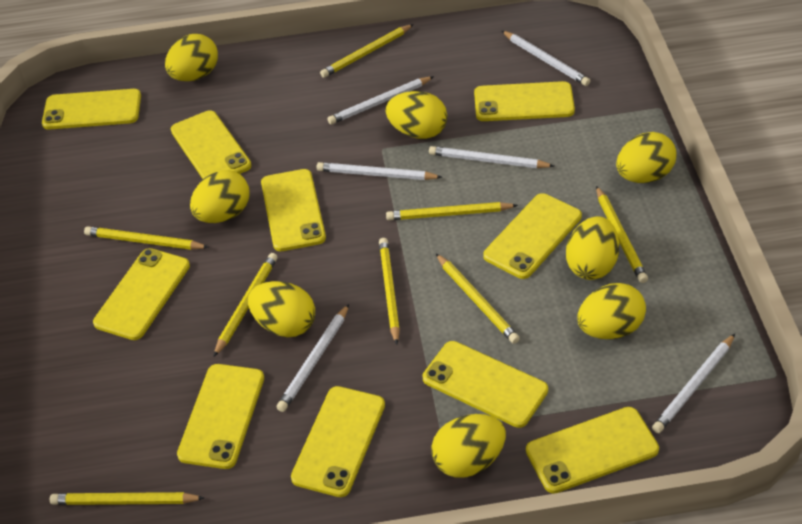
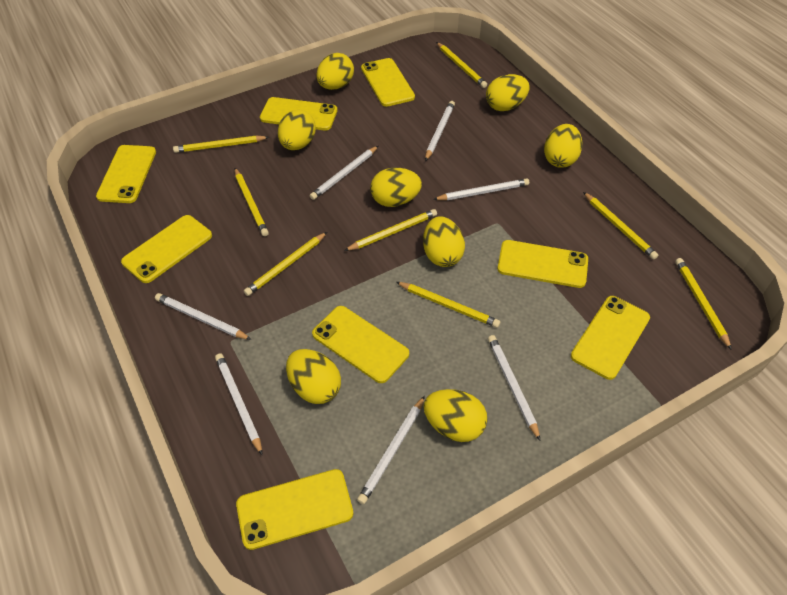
white pencil: [276,304,349,412] [316,162,442,180] [328,76,434,125] [429,146,554,168] [502,31,590,86] [652,334,735,433] = 6 -> [155,293,251,340] [215,354,262,455] [310,146,378,200] [357,396,425,504] [425,101,455,161] [433,179,529,200] [488,335,540,440] = 7
yellow phone: [42,89,141,130] [93,248,190,340] [171,110,251,179] [177,364,264,469] [261,169,326,251] [291,386,385,497] [423,341,548,428] [474,81,575,121] [483,193,582,279] [526,407,659,493] = 10 -> [96,145,156,203] [121,215,212,283] [236,469,353,550] [260,97,337,131] [312,306,409,383] [361,58,415,107] [497,240,588,288] [571,296,650,380] = 8

